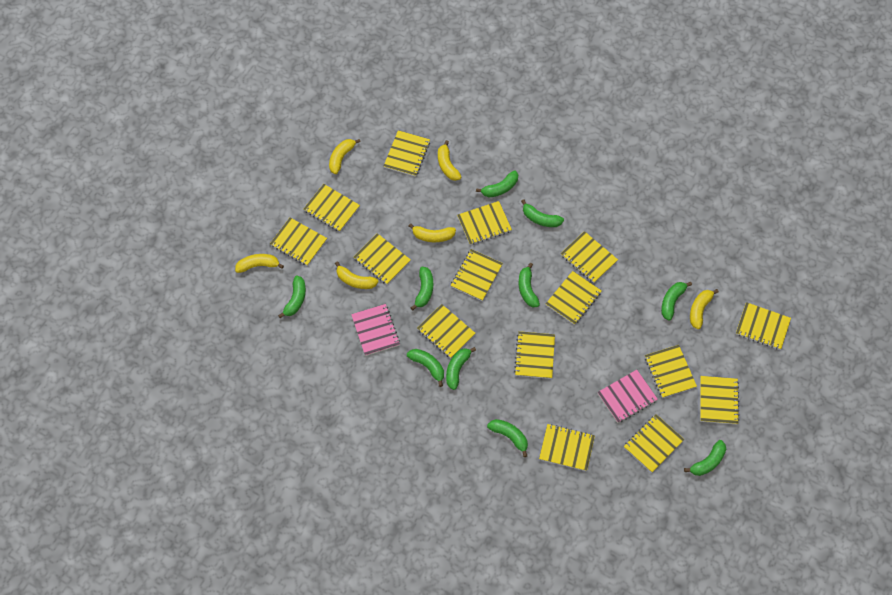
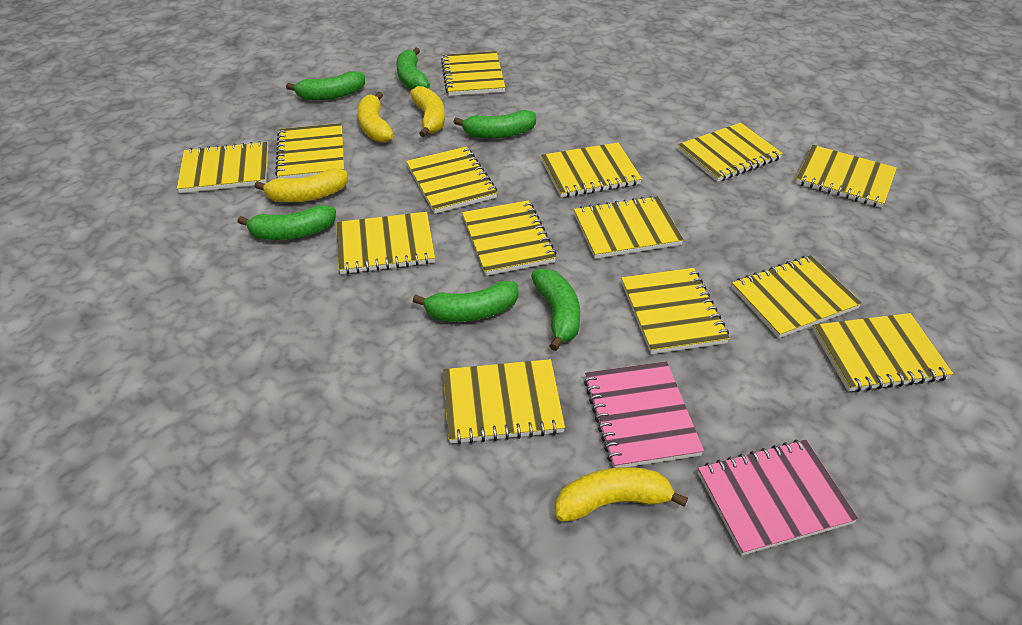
green banana: [278,276,306,318] [407,349,444,387] [411,267,433,310] [446,347,476,390] [476,170,518,197] [487,419,528,457] [519,263,540,307] [521,199,564,227] [661,282,692,321] [684,440,726,476] = 10 -> [238,205,336,240] [286,71,365,100] [397,48,430,90] [413,281,519,322] [453,110,536,138] [531,269,580,351] = 6
yellow banana: [235,254,284,273] [329,139,360,174] [335,261,379,289] [409,223,456,242] [438,140,461,181] [690,289,719,329] = 6 -> [255,168,348,202] [357,92,394,142] [410,86,445,137] [556,467,688,522] = 4
yellow notebook: [270,218,327,266] [304,184,360,232] [354,233,411,285] [384,130,430,177] [417,304,476,358] [451,249,503,301] [457,201,512,245] [514,331,555,379] [539,424,595,471] [546,271,602,325] [561,231,618,283] [624,414,684,473] [645,345,697,398] [700,376,739,424] [736,302,791,350] = 15 -> [177,141,268,193] [275,123,344,178] [336,212,435,274] [406,146,498,214] [441,51,505,96] [443,359,565,445] [462,200,557,276] [541,142,642,197] [574,196,684,259] [621,268,730,354] [678,123,783,182] [732,255,862,338] [795,145,897,208] [813,313,953,392] = 14

